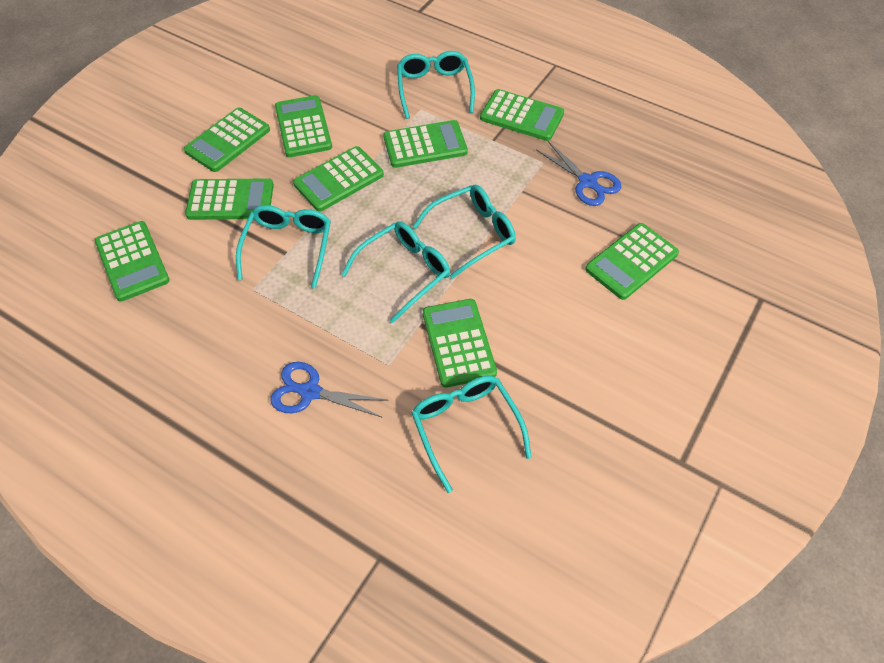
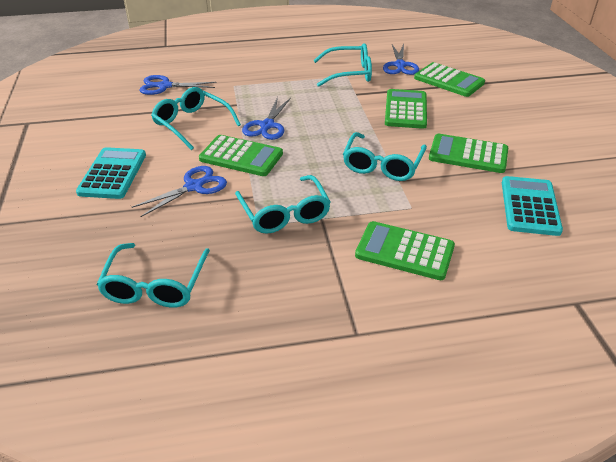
blue scissors: [270,362,387,418] [536,141,621,206] = 2 -> [132,166,227,217] [139,75,217,95] [242,97,291,140] [383,44,419,75] = 4
green calculator: [95,221,170,302] [184,108,270,172] [185,178,274,220] [275,95,332,157] [293,146,384,212] [383,120,468,168] [423,299,497,388] [480,89,564,141] [585,223,679,300] = 9 -> [199,135,283,176] [355,221,455,280] [385,89,427,129] [414,62,485,97] [429,134,508,173] = 5
turquoise calculator: none = 0 -> [76,147,146,199] [502,176,563,236] = 2

